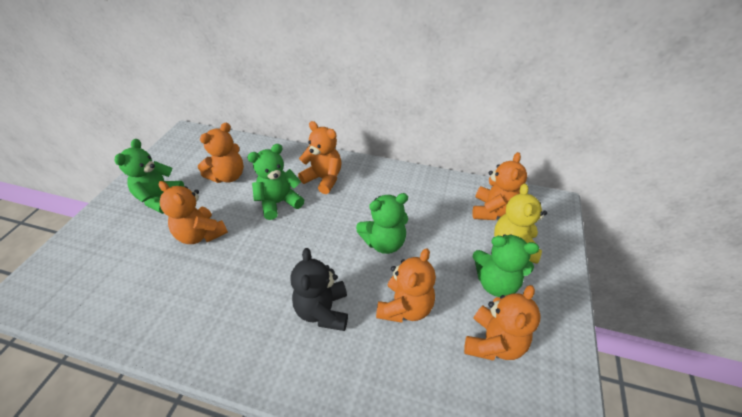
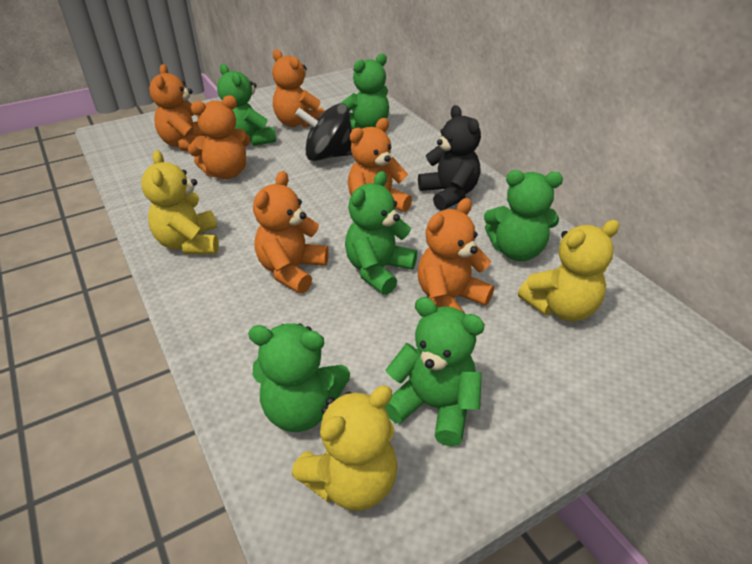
black spinning top: none = 0 -> [295,103,352,161] = 1
green teddy bear: [115,139,185,214] [247,144,304,220] [356,193,408,254] [473,234,539,297] = 4 -> [217,64,276,146] [248,323,350,432] [341,54,389,129] [345,171,417,295] [384,297,485,446] [484,170,563,261] = 6
yellow teddy bear: [494,184,547,264] = 1 -> [141,150,219,254] [292,386,398,511] [518,220,620,321] = 3

